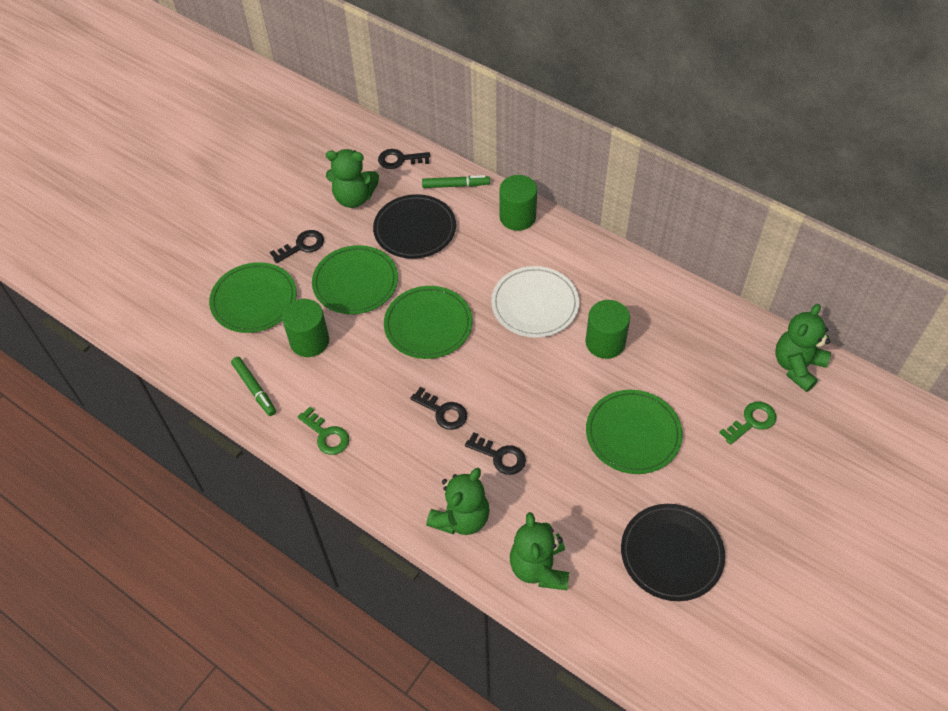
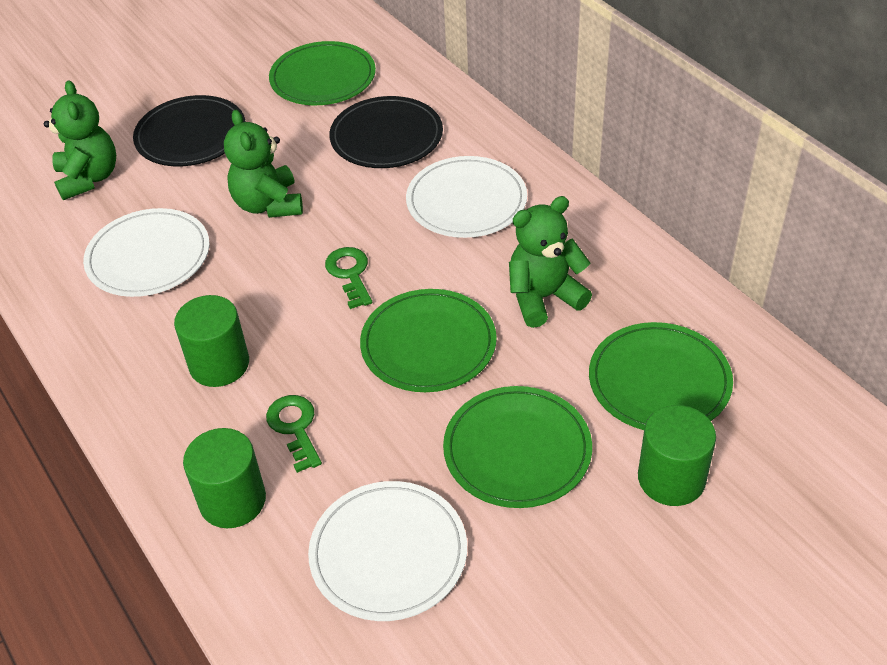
black key: [270,230,324,263] [378,149,430,169] [411,387,467,430] [465,432,526,475] = 4 -> none = 0
green marker: [231,357,276,416] [422,175,490,188] = 2 -> none = 0
green teddy bear: [326,149,379,208] [426,468,490,535] [510,512,569,590] [775,304,831,392] = 4 -> [44,80,116,200] [224,110,303,218] [509,196,592,328] = 3
white plate: [491,266,579,338] = 1 -> [83,208,210,297] [308,481,467,621] [406,156,527,238] = 3

